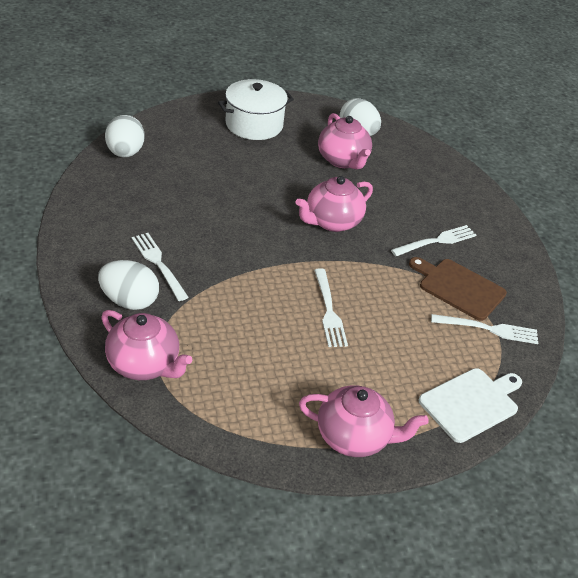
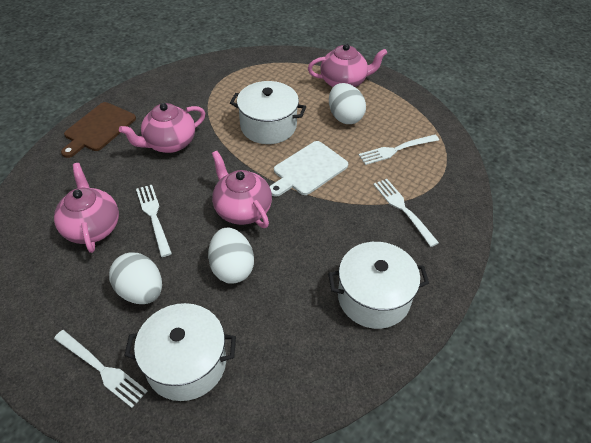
white pot: [218,79,294,140] = 1 -> [124,303,236,401] [230,81,306,144] [328,242,429,329] = 3

